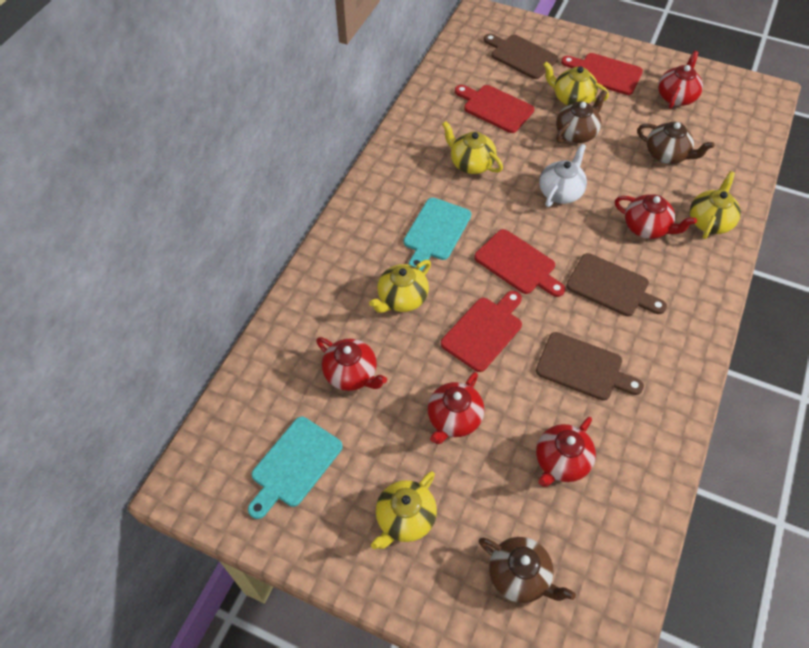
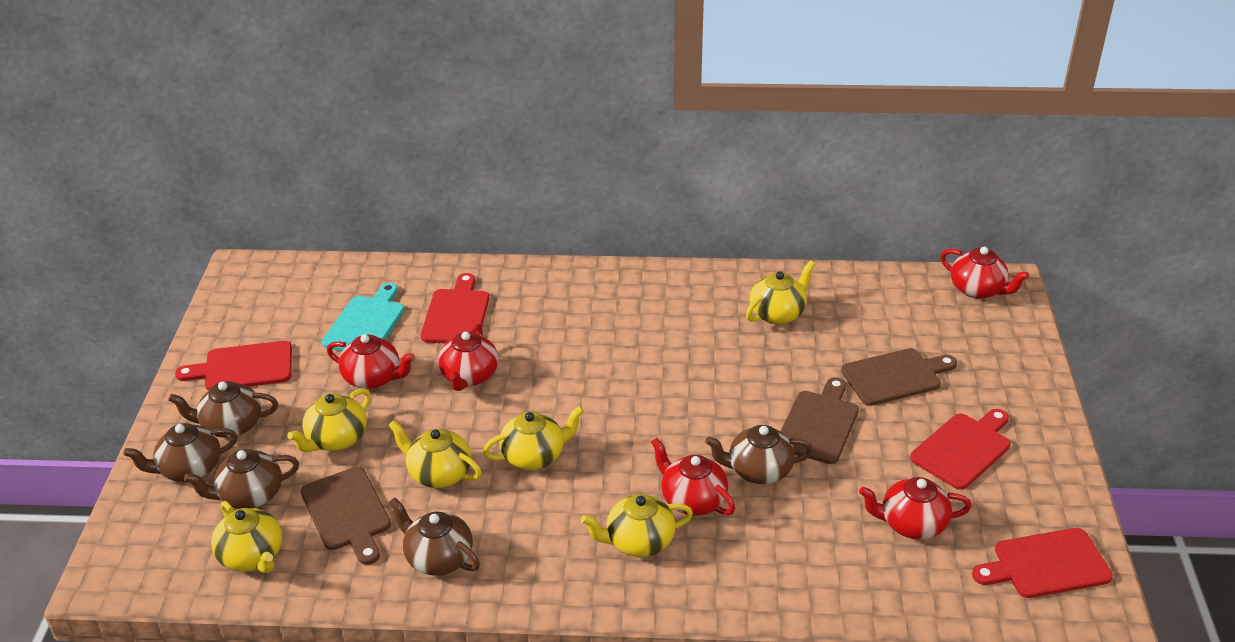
brown teapot: [479,537,576,603] [556,90,607,143] [637,122,715,164] = 3 -> [123,423,237,482] [168,381,278,438] [184,449,299,509] [389,497,480,576] [705,425,813,484] = 5
turquoise cutting board: [248,417,343,519] [404,198,471,271] = 2 -> [322,283,404,351] = 1
white teapot: [539,144,587,207] = 1 -> none = 0
yellow teapot: [369,260,431,313] [371,471,437,549] [442,121,503,174] [543,61,609,106] [690,171,741,239] = 5 -> [211,501,283,573] [287,388,371,452] [388,420,482,488] [483,406,584,470] [581,494,693,557] [746,260,815,324] = 6

